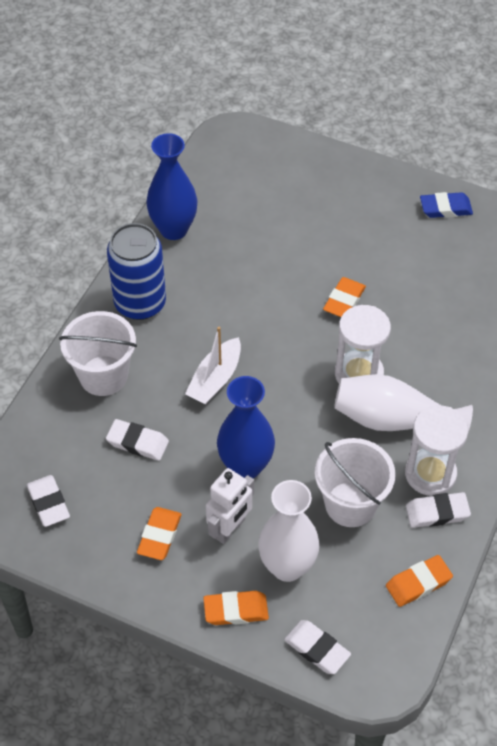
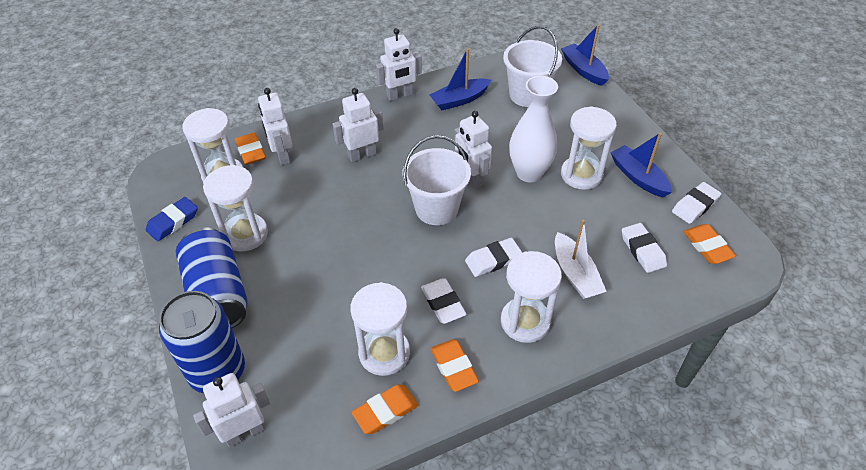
blue boat: none = 0 -> [429,48,491,110] [561,25,609,86] [611,133,672,197] = 3
blue can: [107,223,166,320] = 1 -> [159,291,245,393] [176,228,247,328] = 2
blue vase: [146,133,198,240] [217,376,275,479] = 2 -> none = 0
white hourglass: [335,305,391,383] [405,405,468,496] = 2 -> [183,108,243,183] [203,165,268,252] [350,282,410,376] [501,251,562,343] [561,106,617,190] = 5
white robot: [206,468,254,544] = 1 -> [193,373,270,447] [258,88,293,165] [333,88,383,162] [376,28,422,101] [454,111,492,188] = 5
white vase: [258,480,320,582] [334,374,473,432] = 2 -> [509,76,558,182] = 1

